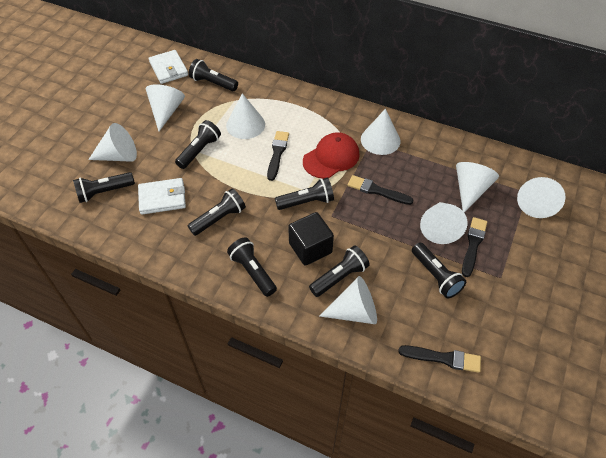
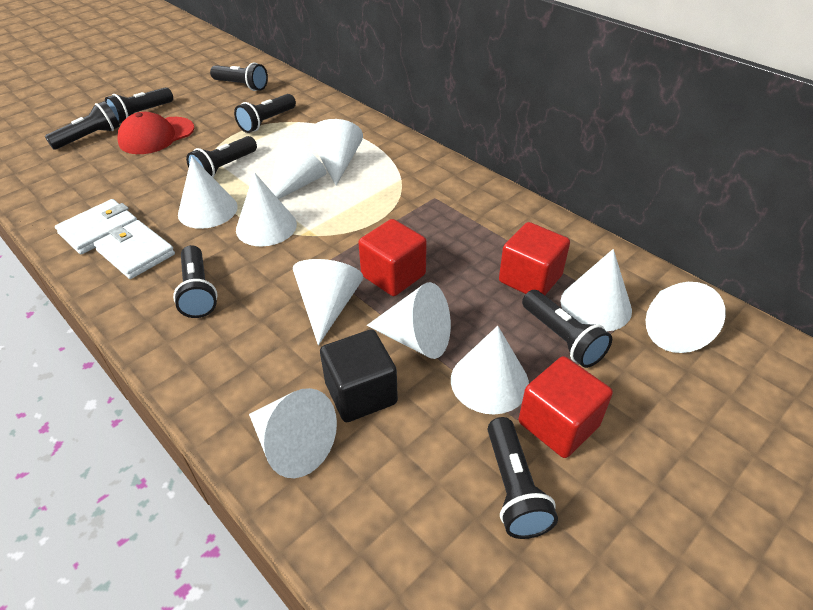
black brush: [267,131,289,181] [348,175,414,205] [398,345,481,373] [462,217,487,277] = 4 -> none = 0
red cube: none = 0 -> [358,219,427,296] [499,222,570,295] [519,356,613,458] = 3
white cone: [88,123,137,162] [146,84,185,131] [226,93,265,139] [319,276,377,324] [361,109,401,155] [420,202,468,244] [456,162,499,212] [517,177,566,218] = 8 -> [178,156,238,229] [236,172,297,246] [249,388,337,478] [270,137,326,199] [293,259,363,346] [309,119,363,186] [367,282,451,359] [451,326,529,414] [561,249,632,331] [646,282,726,353] = 10

